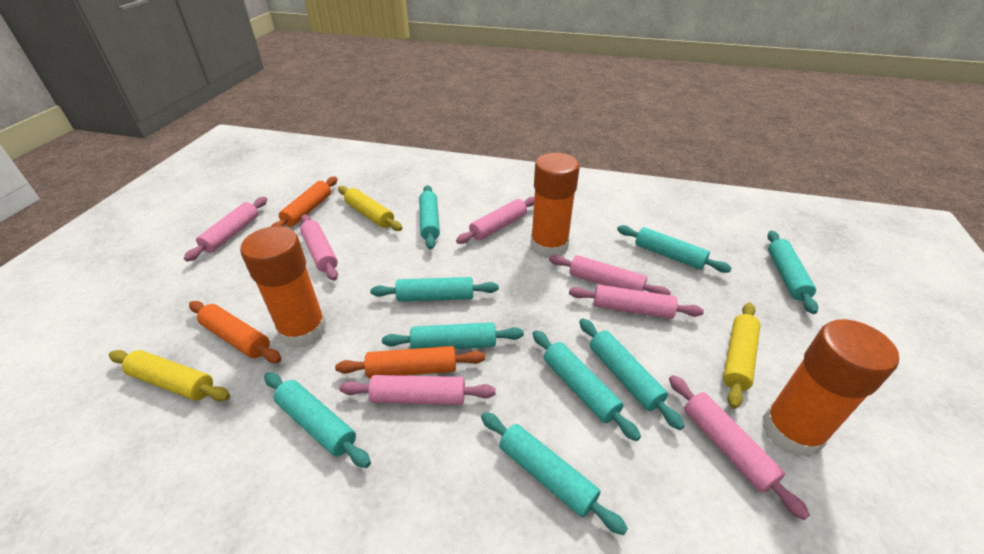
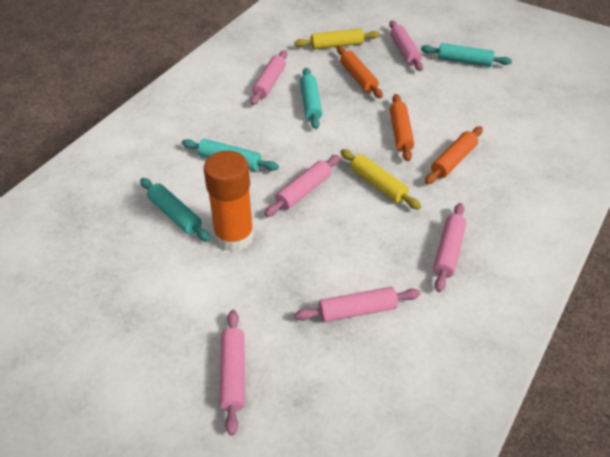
orange glue stick: [240,226,327,349] [530,153,580,258] [762,319,899,457] = 3 -> [204,150,254,252] = 1
pink rolling pin: [184,197,267,262] [300,215,338,281] [339,375,496,405] [456,197,534,244] [549,255,671,295] [569,285,704,319] [669,375,810,520] = 7 -> [219,310,245,436] [250,50,287,105] [264,155,340,217] [295,287,421,322] [389,21,423,71] [433,203,466,292] = 6
turquoise rolling pin: [264,372,371,468] [370,277,499,302] [382,322,524,349] [419,185,440,249] [481,412,628,535] [533,330,641,441] [579,318,684,430] [617,225,732,273] [768,231,818,314] = 9 -> [140,178,211,242] [182,139,279,171] [300,68,322,129] [421,43,512,67] = 4
yellow rolling pin: [109,350,230,401] [338,186,402,231] [723,303,760,409] = 3 -> [294,28,380,49] [340,149,421,210] = 2

